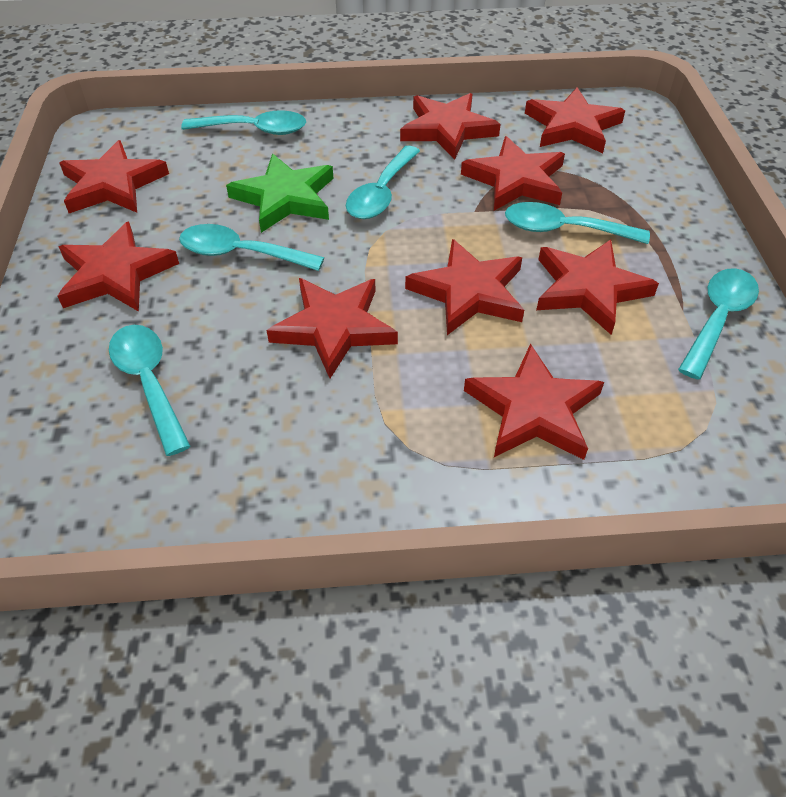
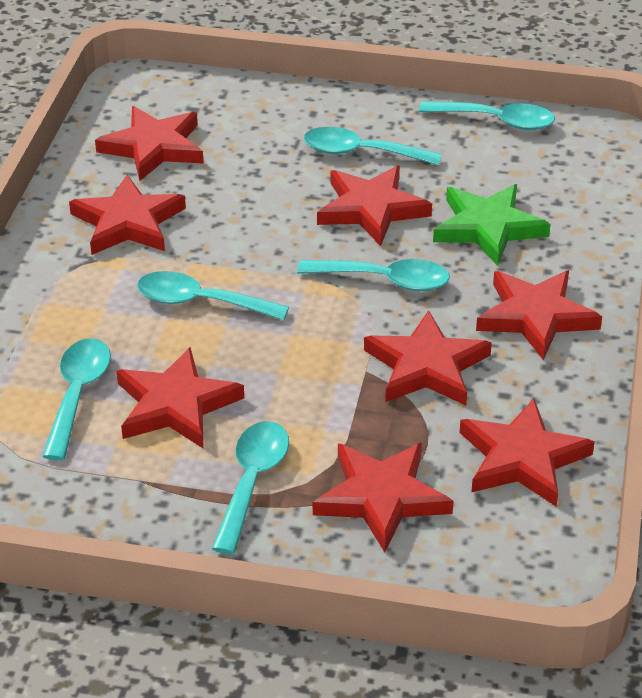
red star: [58,221,179,312] [60,140,169,213] [267,278,398,378] [400,93,501,160] [405,239,524,335] [461,136,565,211] [464,343,604,460] [525,87,625,153] [536,239,659,335] = 9 -> [69,175,186,255] [95,106,204,181] [116,347,244,449] [313,443,454,552] [317,166,432,246] [364,310,492,405] [460,399,595,507] [476,270,602,360] = 8

